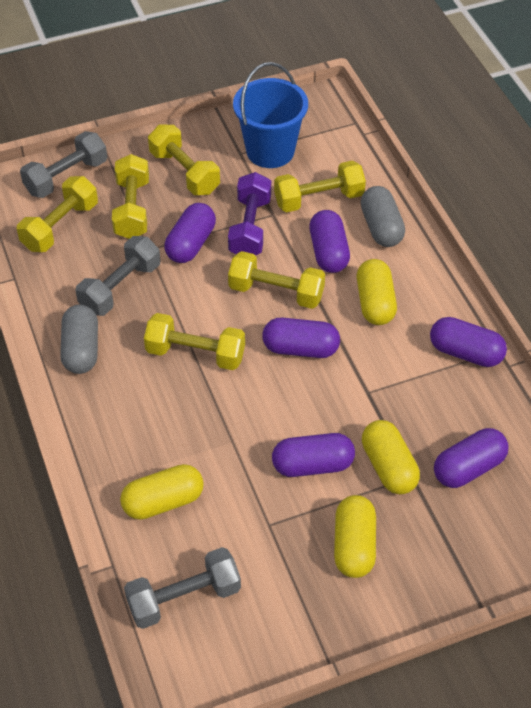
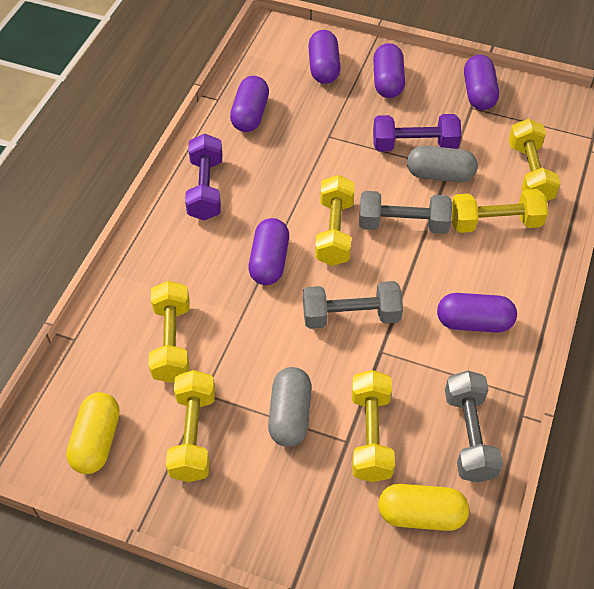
blue bucket: [233,62,308,168] = 1 -> none = 0
purple dumbbell: [228,172,271,255] = 1 -> [185,134,222,220] [373,114,461,151] = 2
yellow capsule: [120,464,204,520] [334,495,376,578] [356,259,397,325] [362,420,420,495] = 4 -> [66,392,120,474] [378,484,469,531] = 2

